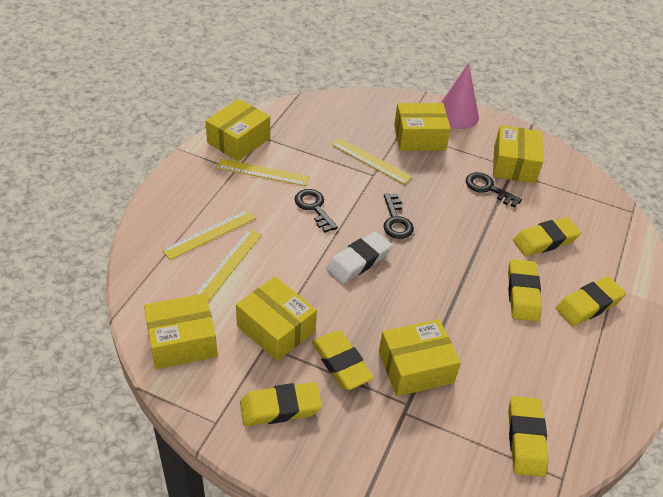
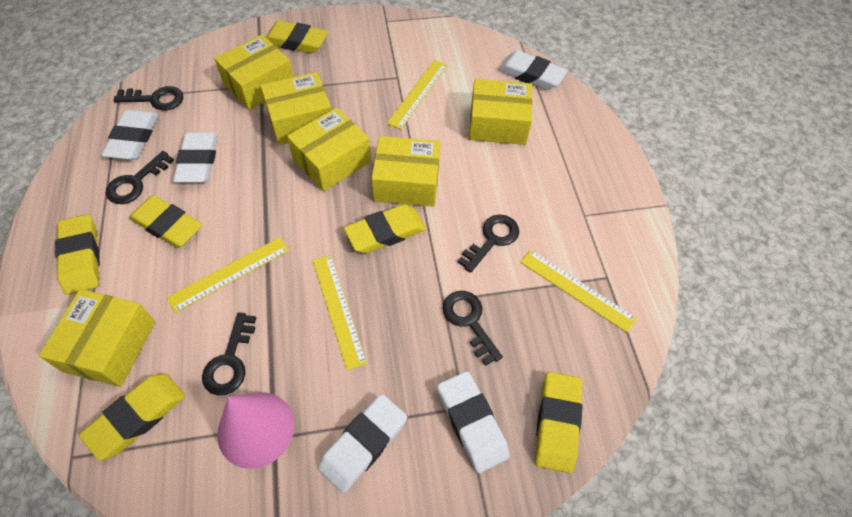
black key: [294,189,338,233] [384,193,414,239] [466,172,522,208] = 3 -> [106,151,174,204] [113,86,183,110] [202,312,256,395] [443,291,503,366] [458,215,519,273] = 5
white eraser: [327,231,392,283] = 1 -> [102,110,158,160] [173,132,218,183] [318,394,407,493] [437,371,510,473] [498,50,568,90] = 5

